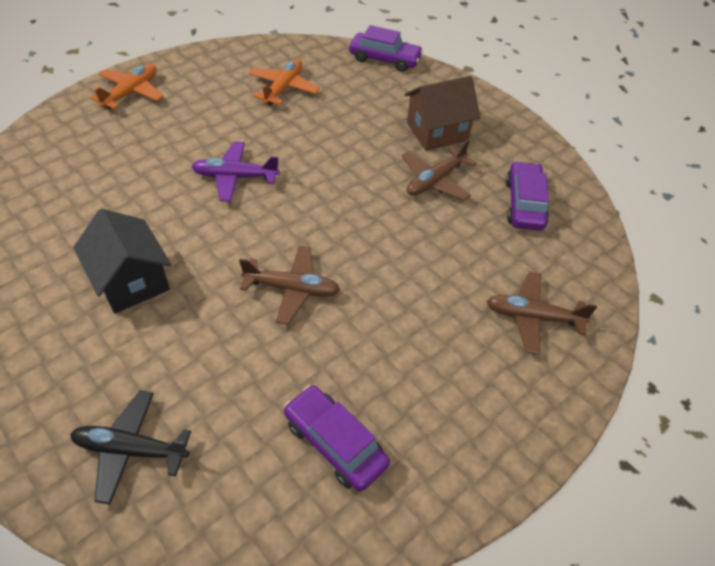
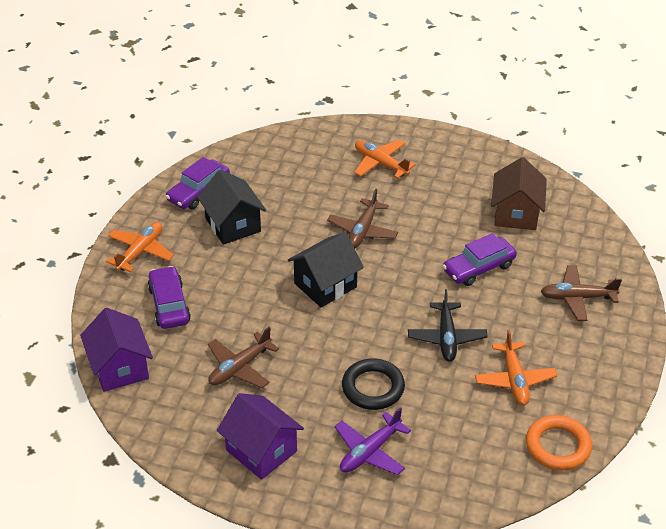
black house: [73,209,171,314] = 1 -> [197,169,266,245] [288,232,364,308] = 2
black ring: none = 0 -> [342,359,405,410] = 1
orange plane: [90,64,164,109] [249,59,320,105] = 2 -> [106,222,174,272] [354,140,416,179] [475,330,557,405] = 3
orange ring: none = 0 -> [526,415,592,471] = 1
purple house: none = 0 -> [80,308,153,392] [217,393,304,480] = 2

